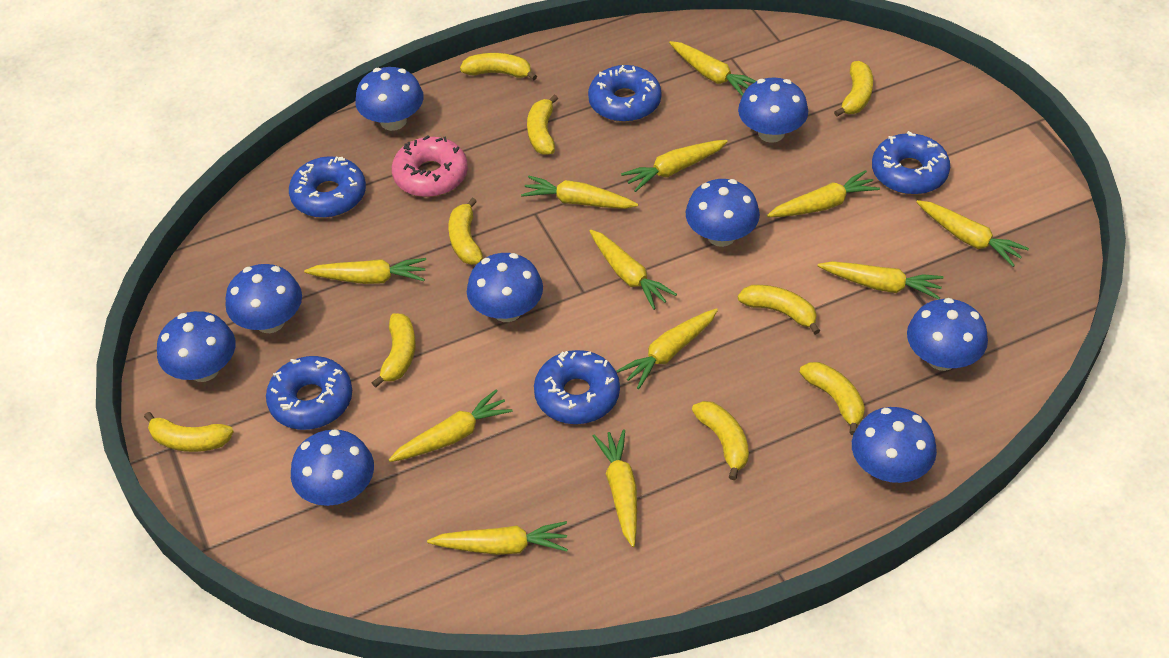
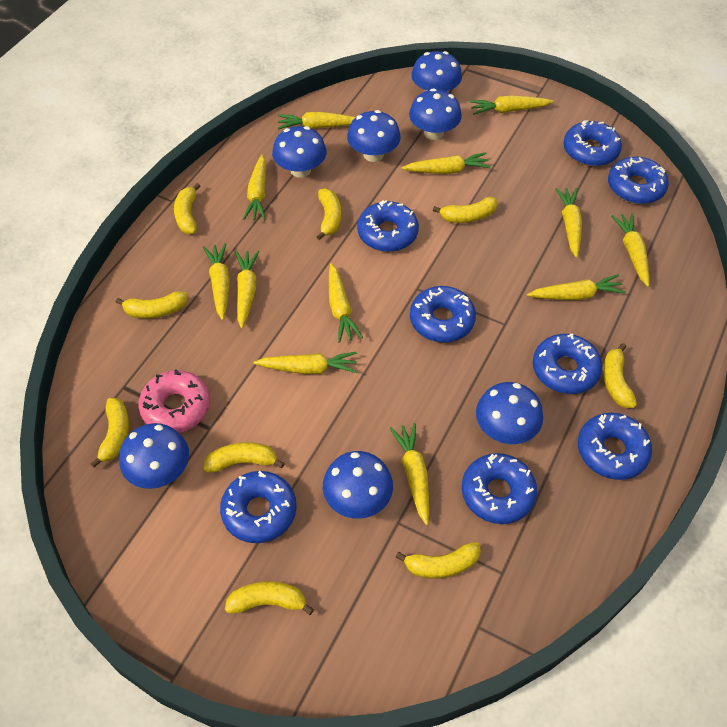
blue donut: [266,356,352,430] [289,156,366,218] [534,350,620,424] [588,65,661,122] [872,131,950,195] = 5 -> [220,471,296,543] [357,200,419,252] [410,286,476,343] [462,453,537,524] [533,333,602,394] [563,120,622,166] [578,413,652,480] [608,157,669,204] = 8
blue mushroom: [157,311,236,382] [225,264,302,333] [291,429,374,506] [355,67,424,131] [467,253,543,322] [686,179,760,247] [738,78,808,143] [852,407,937,483] [907,298,988,371] = 9 -> [119,423,189,489] [272,126,327,178] [323,451,393,519] [347,110,401,162] [409,88,462,140] [411,51,462,91] [476,382,543,444] = 7

